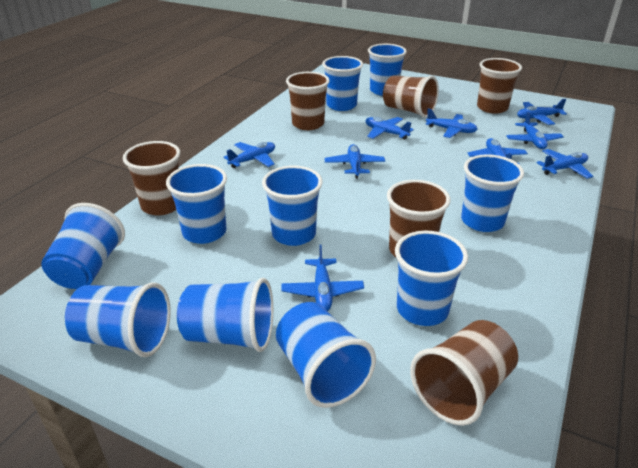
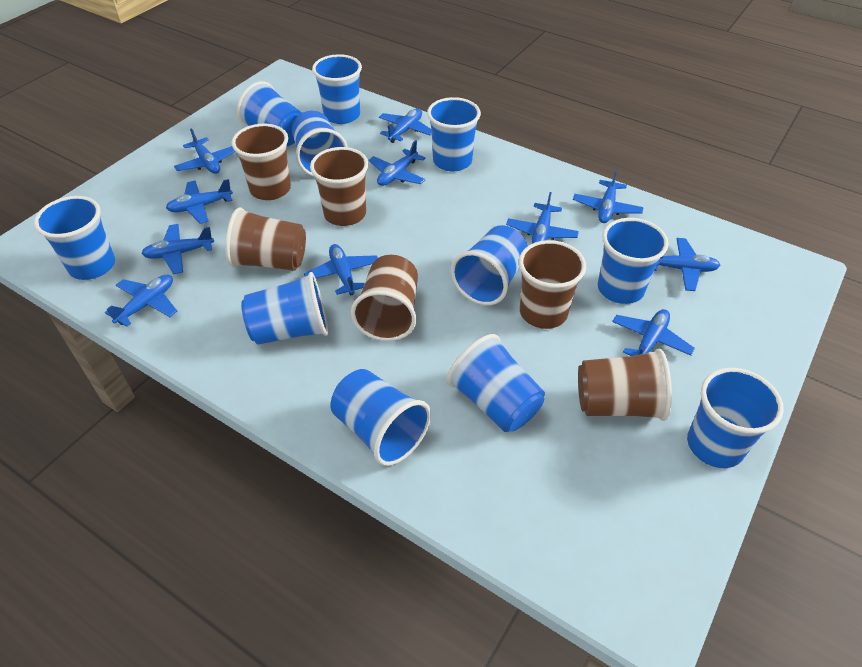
blue cup: [41,203,125,289] [65,282,171,357] [166,164,227,244] [177,278,273,352] [262,166,323,246] [276,302,376,408] [322,56,363,111] [368,44,407,96] [395,231,468,326] [461,154,524,232] = 10 -> [34,196,115,280] [237,81,302,146] [241,272,328,345] [292,111,348,177] [312,54,362,124] [331,369,431,466] [427,97,481,172] [447,334,545,432] [451,225,528,305] [598,218,669,304] [687,368,784,468] = 11
blue plane: [224,142,275,168] [281,244,364,311] [325,144,385,179] [366,117,414,140] [426,109,478,138] [468,138,528,165] [506,112,564,149] [517,99,567,125] [536,149,593,179] = 9 -> [105,275,177,326] [141,224,214,274] [166,179,233,224] [174,128,236,174] [304,244,378,296] [369,140,426,186] [379,108,432,143] [506,192,579,244] [573,169,644,223] [612,309,695,356] [654,238,720,291] = 11

